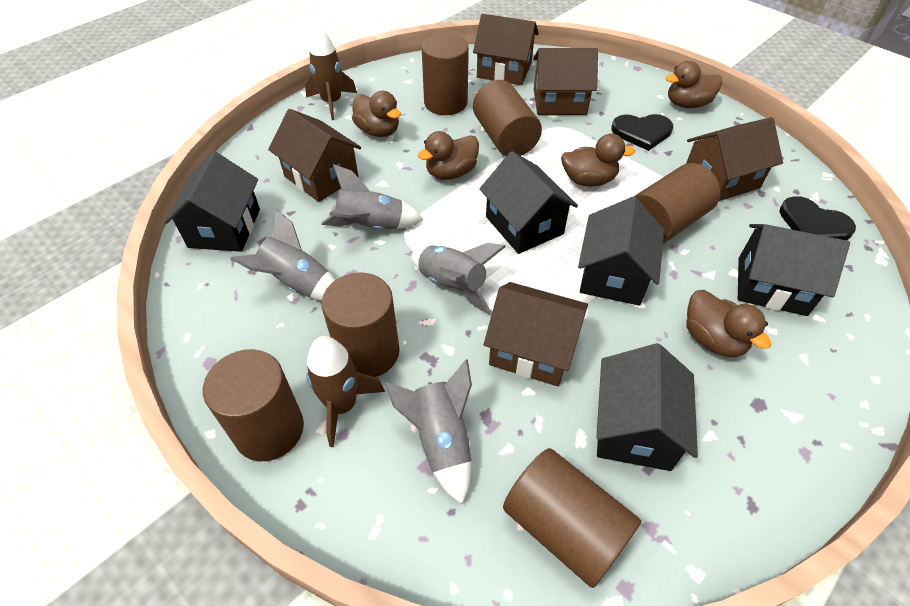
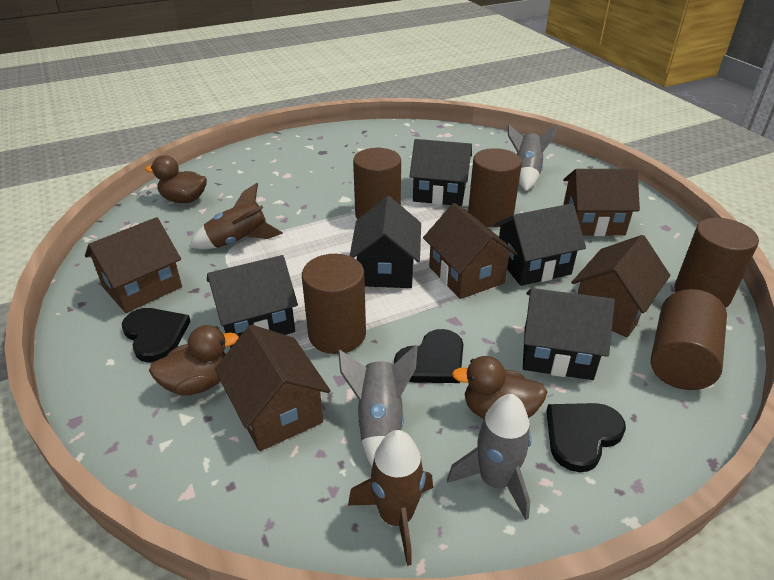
black heart: [611,114,673,151] [779,196,856,240] = 2 -> [122,308,191,363] [394,329,464,383] [547,403,626,472] = 3
brown cylinder: [203,349,304,461] [321,272,400,377] [422,34,469,115] [473,80,542,156] [503,448,641,588] [634,163,720,243] = 6 -> [302,254,366,354] [353,148,401,219] [468,148,522,228] [651,289,727,390] [674,218,759,308] = 5
brown duck: [352,91,401,137] [418,131,479,180] [561,134,635,187] [665,61,722,108] [686,290,771,357] = 5 -> [145,155,207,203] [149,325,239,396] [452,356,547,419] = 3
grey rocket: [231,209,335,301] [321,164,424,230] [384,359,472,504] [412,243,506,315] = 4 -> [338,345,418,467] [447,394,532,520] [508,124,557,191] = 3

